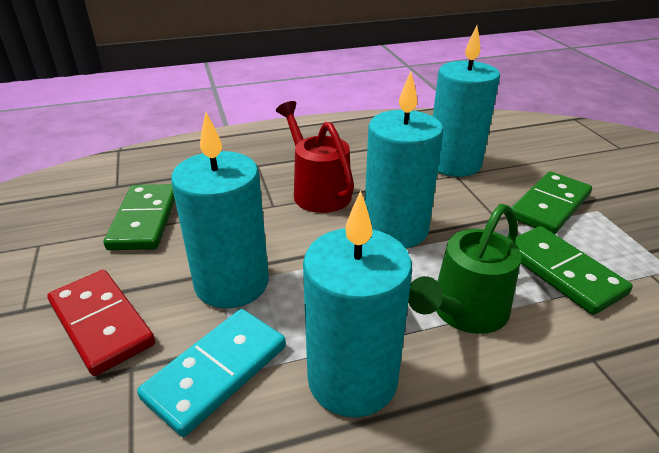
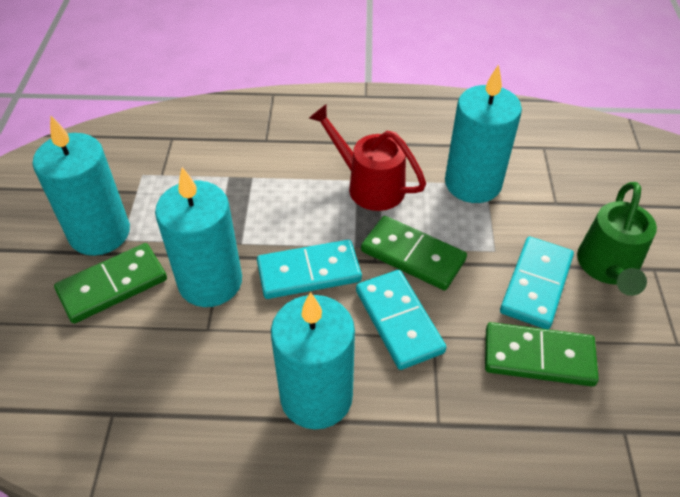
red domino: [47,270,155,376] = 1 -> none = 0
turquoise domino: [137,309,286,437] = 1 -> [257,240,362,299] [356,270,446,370] [500,237,574,329] = 3

